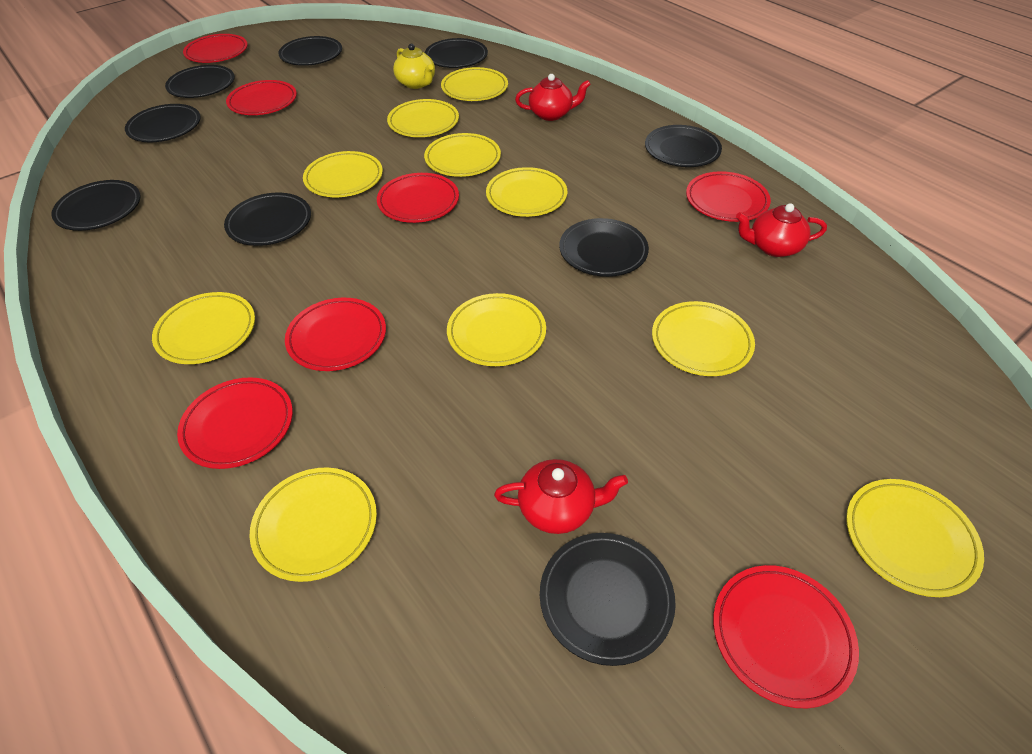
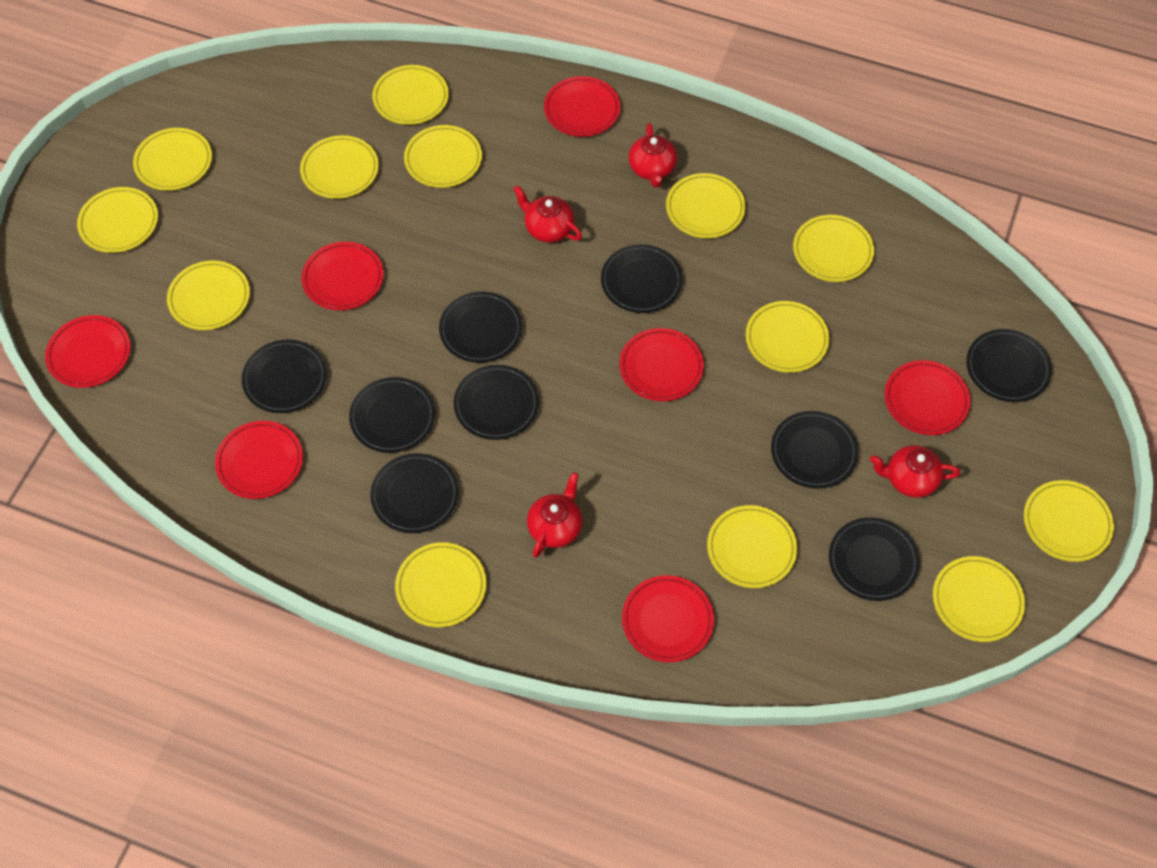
red teapot: [494,459,628,534] [515,74,591,121] [736,203,827,257] = 3 -> [513,185,582,242] [527,472,583,558] [629,123,677,187] [870,445,960,498] = 4
yellow plate: [152,292,255,364] [250,468,377,582] [303,151,383,197] [387,99,459,137] [424,133,501,177] [441,67,508,101] [447,293,546,366] [486,167,567,217] [652,301,755,376] [846,479,984,597] = 10 -> [77,187,158,253] [133,128,212,191] [167,261,250,330] [300,135,379,199] [372,65,449,125] [395,542,486,627] [404,125,482,188] [666,173,746,238] [707,505,797,588] [746,301,829,373] [793,215,874,282] [933,556,1025,642] [1024,480,1114,562] = 13
yellow teapot: [393,44,435,89] = 1 -> none = 0

